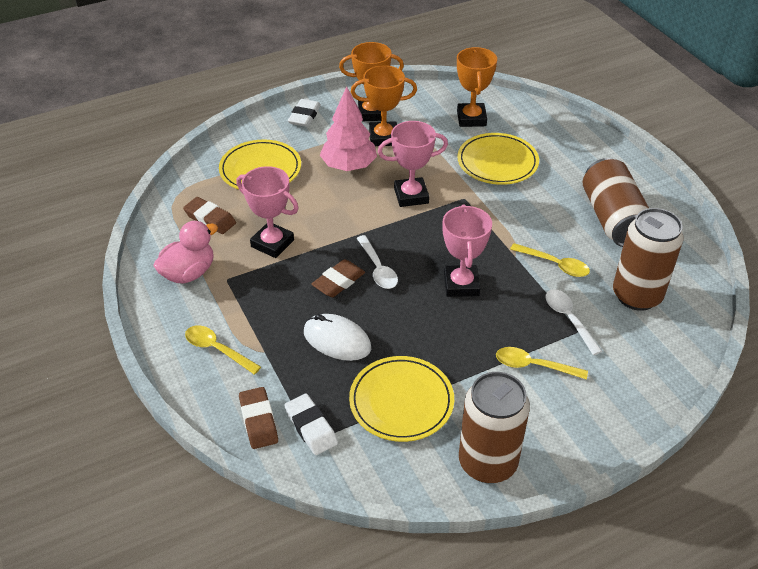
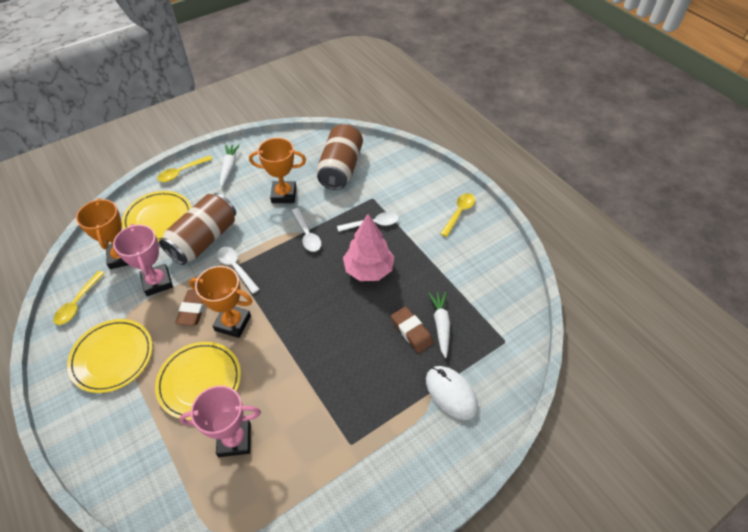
brown can: [459,372,530,483] [583,158,649,247] [613,208,684,311] = 3 -> [159,193,236,265] [317,123,363,190] = 2
brown eraser: [183,197,236,234] [239,387,278,449] [311,259,365,297] = 3 -> [175,289,205,326] [391,307,434,353] = 2
pink duck: [153,221,218,284] = 1 -> none = 0
pink trophy: [236,166,299,258] [378,121,448,207] [442,204,492,297] = 3 -> [113,224,173,296] [179,385,261,457] = 2
white carrot: none = 0 -> [220,145,240,188] [428,292,450,358] = 2
white eraser: [284,394,338,455] [288,99,321,127] = 2 -> none = 0
white spoon: [356,235,398,289] [545,289,602,355] = 2 -> [217,247,260,294] [292,208,321,252] [337,212,399,232] = 3

